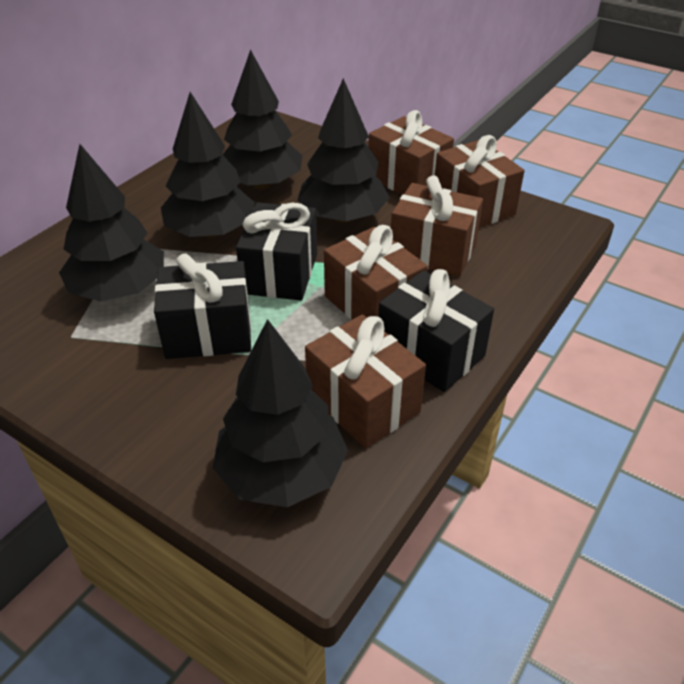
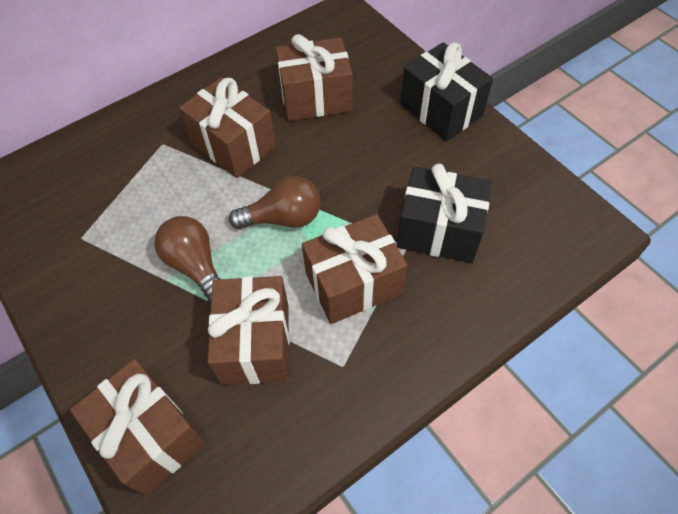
black gift: [154,253,251,359] [236,202,317,301] [378,269,494,392] = 3 -> [397,163,492,263] [400,42,493,141] = 2
black tree: [59,144,164,301] [161,92,255,238] [213,319,348,507] [222,49,303,189] [297,78,390,223] = 5 -> none = 0
brown light bulb: none = 0 -> [154,216,220,303] [229,176,321,229] = 2

